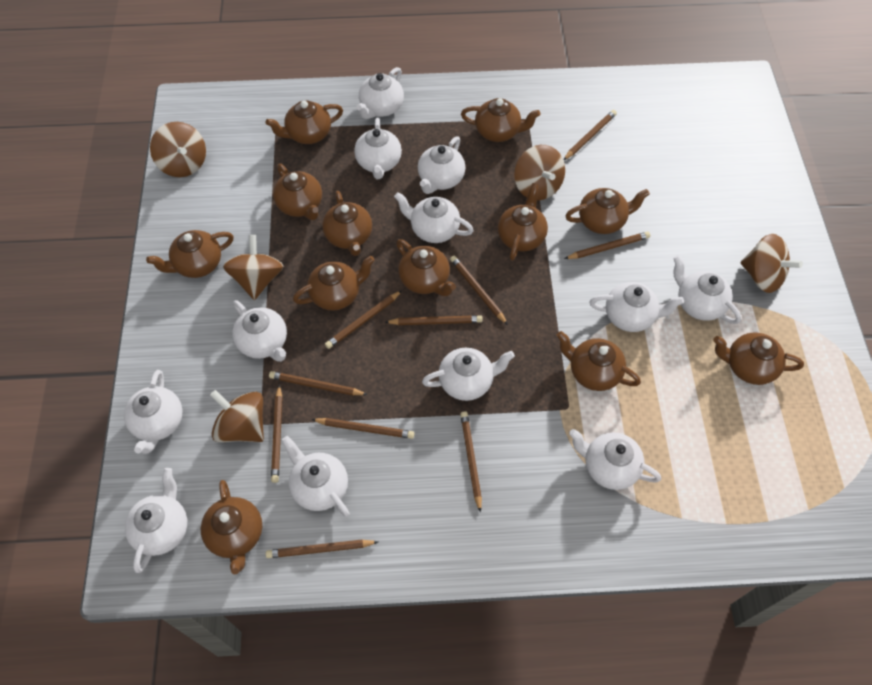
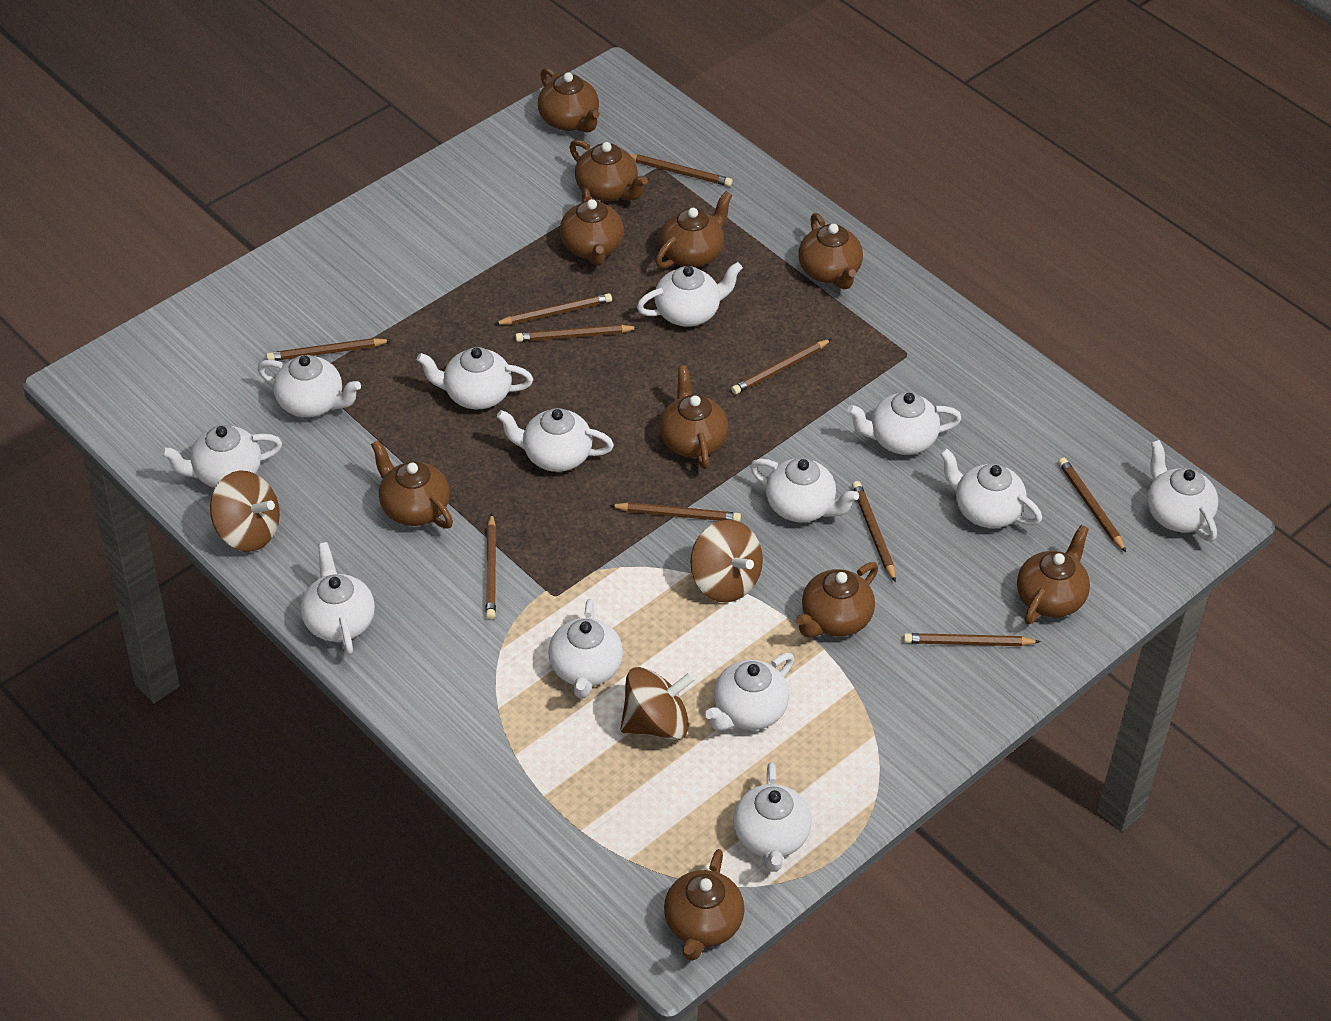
brown spinning top: [150,122,206,177] [210,390,264,442] [223,235,283,300] [514,145,565,200] [741,234,803,293] = 5 -> [210,471,280,552] [621,667,695,740] [690,520,763,602] = 3
brown teapot: [146,230,234,278] [201,480,262,574] [266,100,343,144] [273,163,322,220] [293,256,375,311] [322,191,372,256] [396,239,456,296] [461,98,540,142] [498,183,548,261] [557,331,641,391] [565,188,650,234] [713,332,804,385] = 12 -> [371,440,453,529] [538,68,600,133] [560,188,624,266] [569,140,648,201] [655,191,732,268] [659,365,728,469] [664,849,745,961] [796,562,878,637] [798,213,863,289] [1017,525,1090,624] = 10
white teapot: [124,370,182,454] [125,468,187,573] [232,300,287,362] [282,436,350,517] [354,118,402,179] [356,67,404,119] [394,192,474,243] [418,136,465,194] [422,348,515,401] [569,429,661,490] [589,282,684,332] [673,255,741,324] = 12 -> [161,425,282,488] [257,355,361,417] [301,542,375,655] [417,347,533,409] [497,408,614,472] [548,599,623,698] [637,262,743,327] [705,653,794,730] [733,762,812,872] [750,458,859,522] [847,392,962,455] [940,448,1042,528] [1147,440,1218,542] = 13

